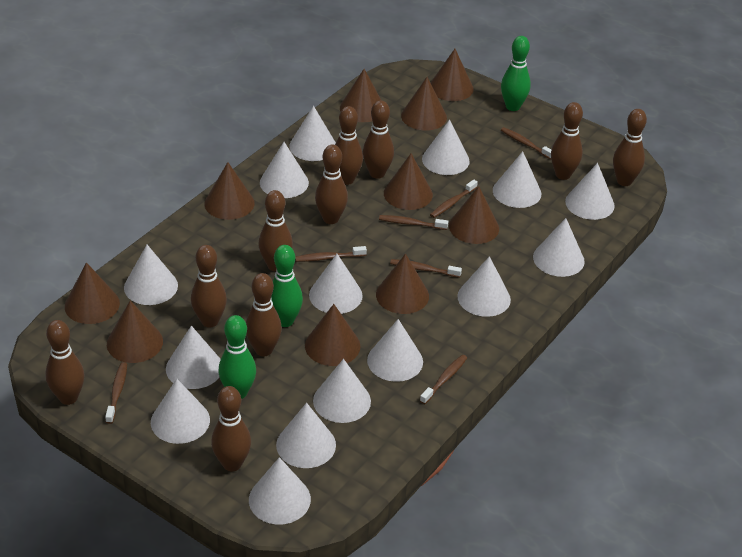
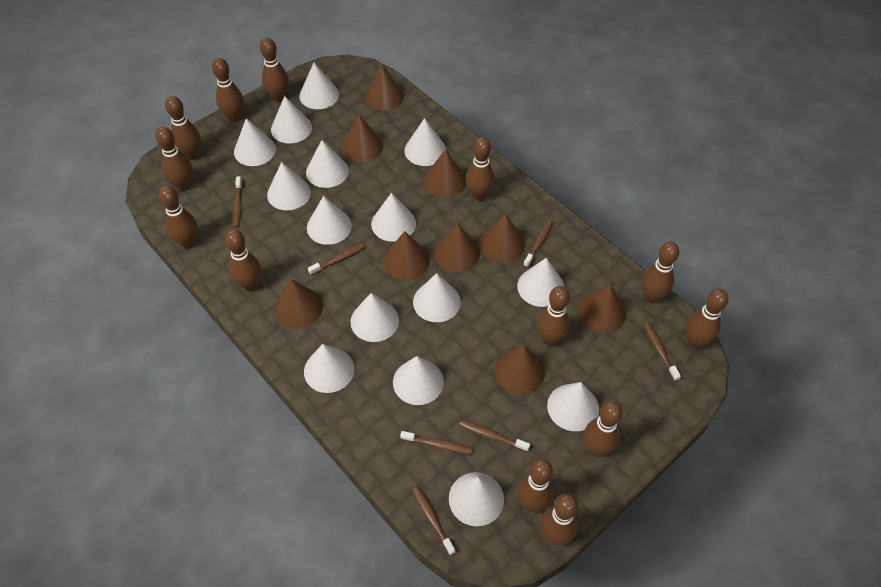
brown bowling pin: [45,320,85,405] [191,245,227,328] [211,386,251,471] [246,273,282,356] [258,190,293,272] [315,144,348,224] [335,106,363,185] [363,100,394,179] [551,102,583,180] [613,109,647,186] = 10 -> [155,127,193,191] [159,186,198,248] [165,96,201,160] [212,58,244,122] [225,230,261,291] [260,38,289,102] [466,137,495,201] [517,459,554,512] [537,286,570,346] [540,493,578,546] [584,401,623,457] [641,242,679,303] [686,289,729,349] = 13
brown cone: [65,262,120,324] [107,300,163,363] [204,162,255,220] [305,304,361,366] [340,69,381,122] [376,253,429,314] [384,153,433,210] [401,77,447,131] [430,49,474,101] [449,186,499,244] = 10 -> [275,279,323,328] [342,115,383,162] [364,64,404,111] [383,231,430,280] [424,149,466,198] [434,223,480,272] [480,213,525,262] [494,345,545,394] [577,284,626,333] = 9
green bowling pin: [218,315,256,399] [271,245,303,327] [501,36,531,111] = 3 -> none = 0

